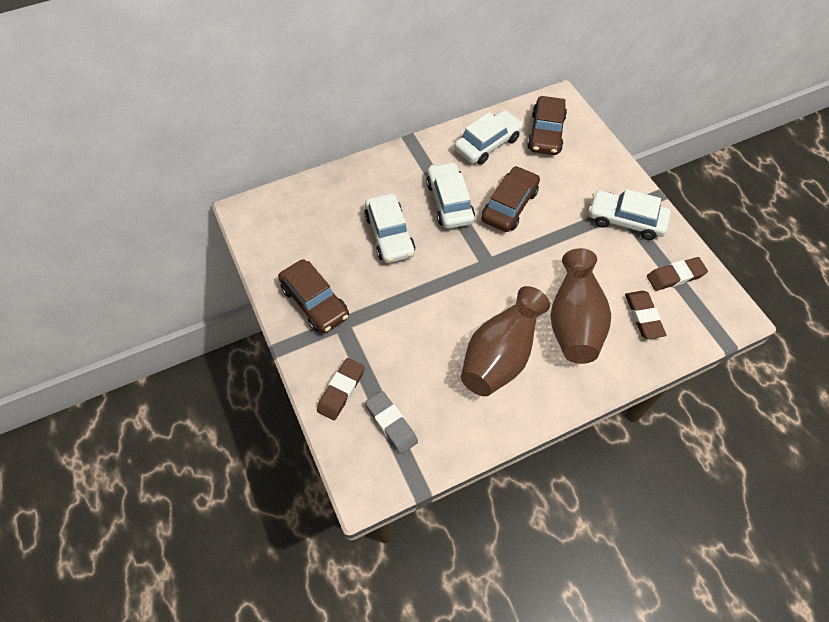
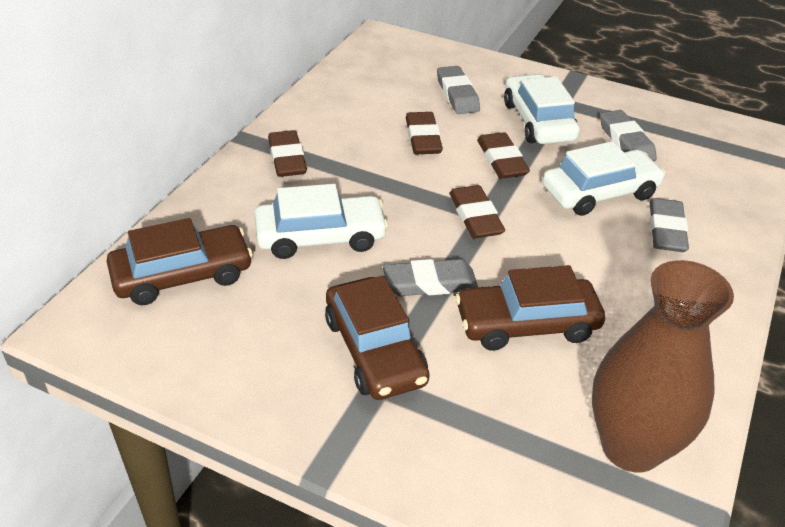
brown eraser: [317,358,365,420] [625,291,666,339] [647,257,708,291] = 3 -> [268,130,307,177] [406,112,443,154] [449,185,505,238] [477,132,530,179] = 4
brown vase: [461,286,550,396] [550,248,611,364] = 2 -> [592,260,734,473] = 1
grey eraser: [365,391,418,454] = 1 -> [383,259,478,296] [437,66,480,114] [600,110,657,161] [650,198,689,252] = 4
white car: [364,193,415,263] [426,162,475,229] [454,110,523,165] [588,189,671,240] = 4 -> [254,184,388,259] [504,74,580,144] [542,141,666,216] = 3

